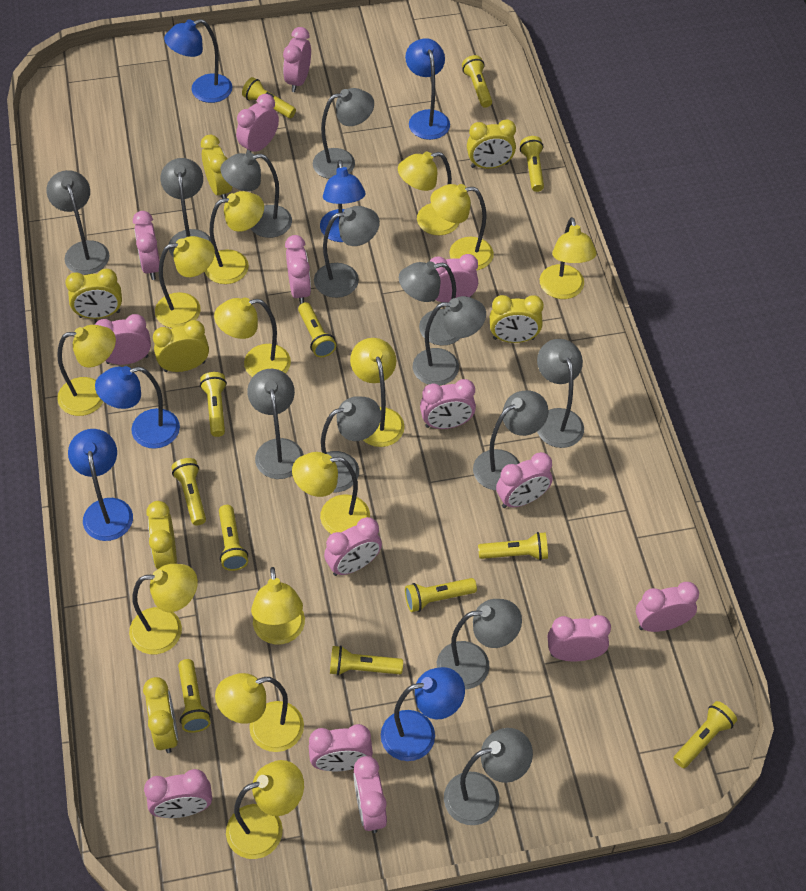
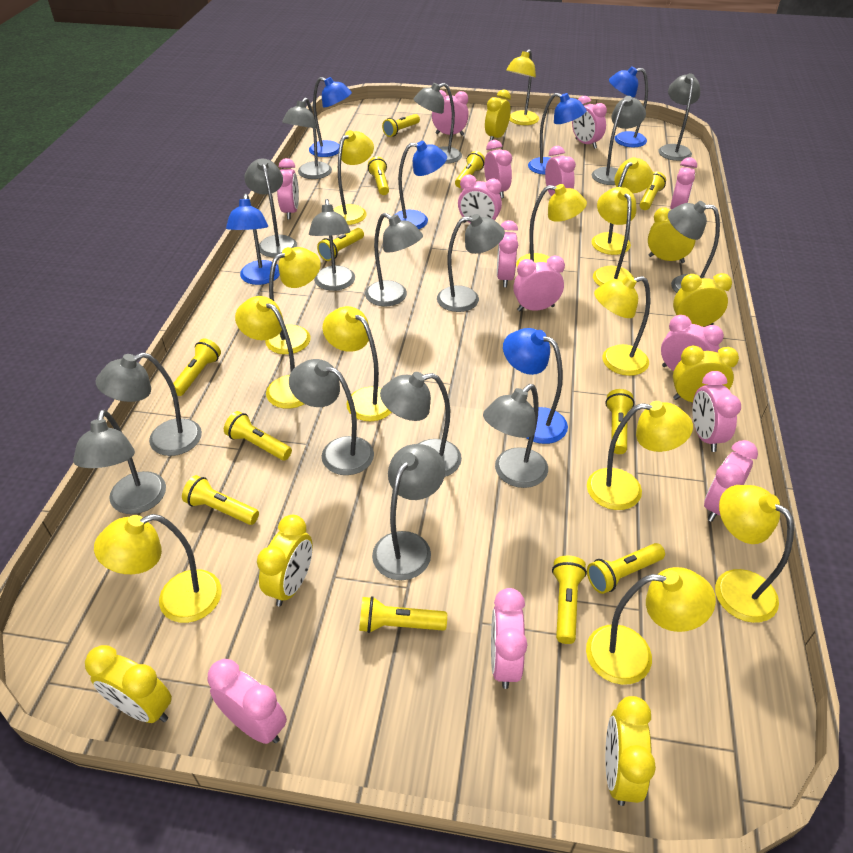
grey lamp: [46,170,109,275] [160,158,211,257] [221,152,292,238] [247,369,304,479] [313,88,374,179] [314,206,380,298] [321,396,381,492] [399,261,460,346] [413,296,486,386] [437,599,522,689] [444,728,533,825] [473,391,548,490] [537,339,584,448] = 13 -> [73,410,166,514] [95,353,202,456] [244,158,297,257] [282,97,332,179] [289,359,374,475] [309,199,355,291] [365,213,423,306] [372,444,445,580] [380,372,462,477] [413,83,462,164] [437,214,505,312] [483,384,548,488] [592,96,646,185] [658,73,700,161] [668,201,720,293] = 15

